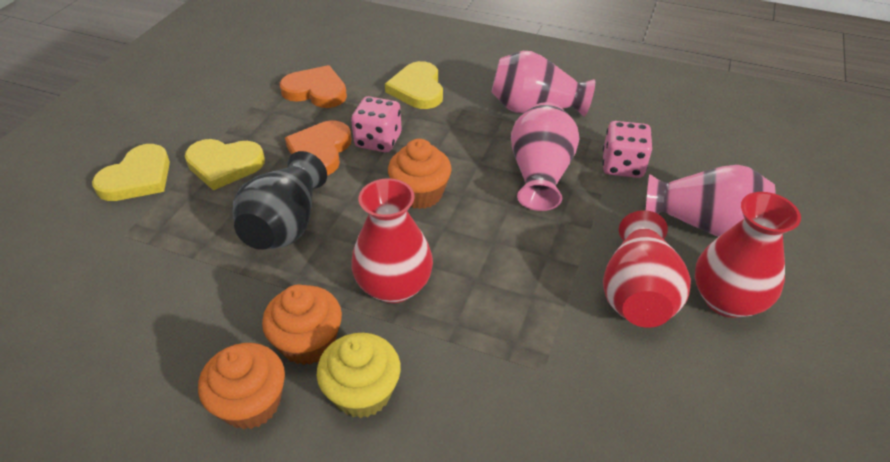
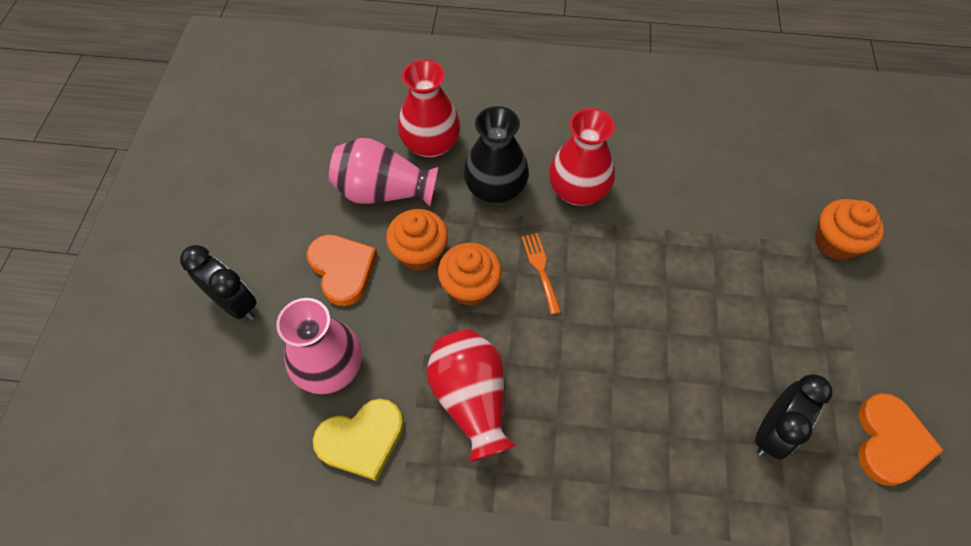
black clock: none = 0 -> [180,245,257,320] [755,374,832,460] = 2
orange fork: none = 0 -> [522,233,561,315] = 1
pink dice: [351,96,402,152] [602,121,652,178] = 2 -> none = 0
pink vase: [492,51,595,117] [511,102,579,211] [646,165,775,237] = 3 -> [276,298,362,394] [329,138,439,206] = 2
yellow cupcake: [317,333,401,418] = 1 -> none = 0
yellow heart: [92,144,170,201] [185,139,265,191] [385,61,443,109] = 3 -> [313,399,404,481] = 1

